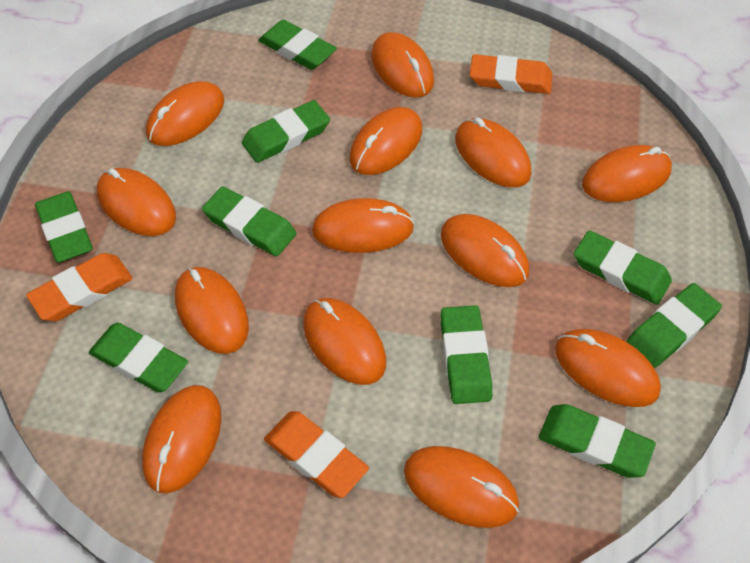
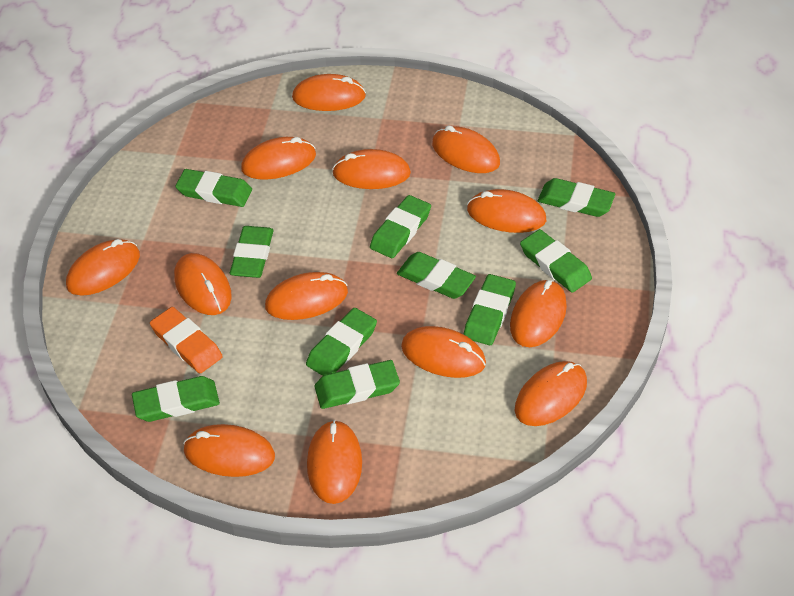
green eraser: [35,191,93,263] [89,323,188,392] [202,186,297,257] [242,100,330,163] [258,20,337,70] [441,305,492,404] [539,404,656,478] [574,230,672,305] [626,283,722,368] = 9 -> [132,376,220,422] [175,169,252,207] [230,226,274,278] [306,308,377,376] [314,360,400,409] [370,195,431,258] [397,252,476,299] [464,274,516,345] [520,229,592,293] [538,178,615,217] = 10
orange eraser: [26,253,133,321] [264,411,369,498] [470,54,552,94] = 3 -> [150,307,223,373] = 1

